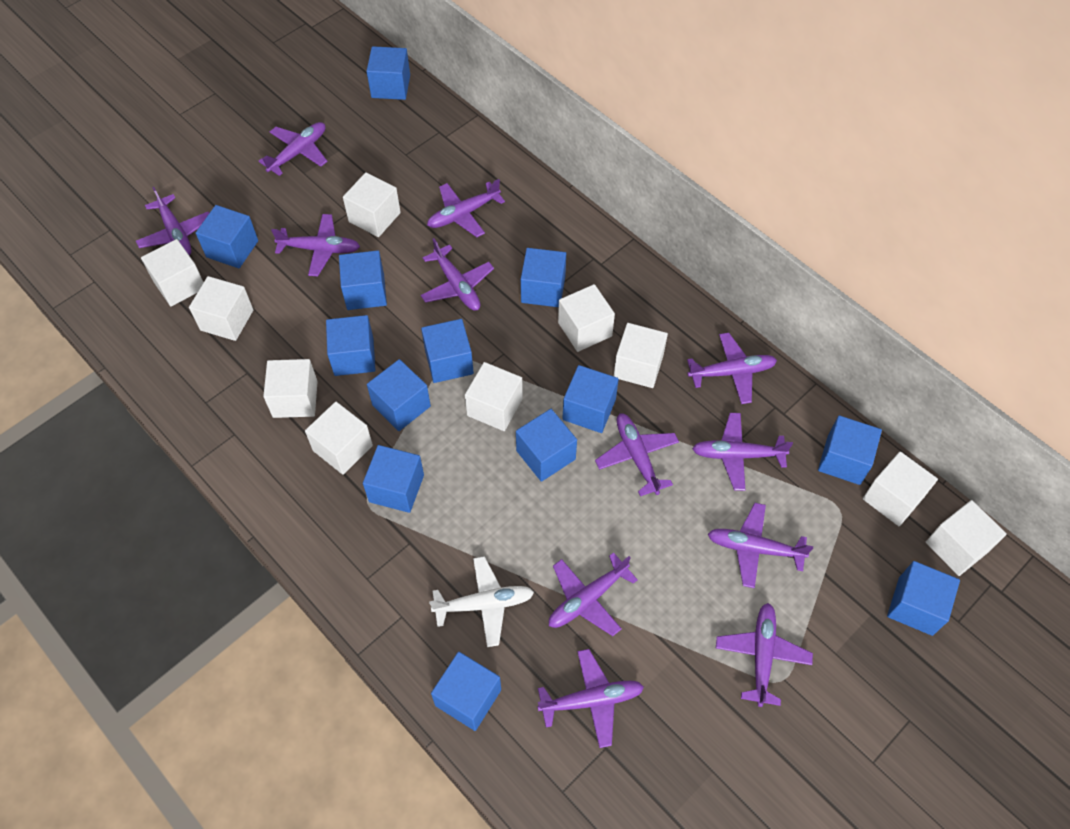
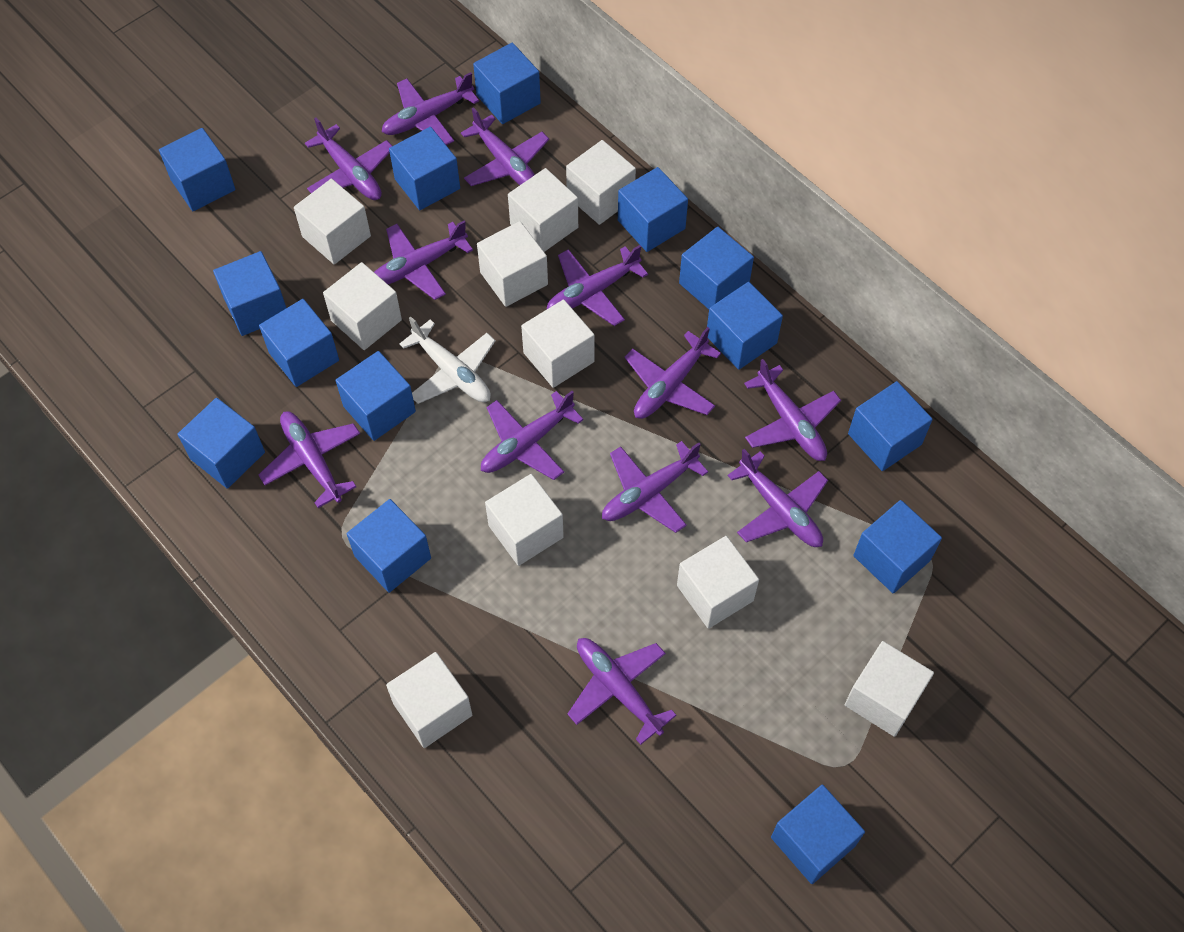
blue cube: [196,205,258,268] [326,315,376,376] [339,250,387,310] [363,445,424,513] [366,46,410,100] [367,359,431,431] [421,319,474,383] [431,652,501,731] [516,409,577,482] [521,248,566,307] [562,365,619,433] [818,415,882,485] [887,561,960,636] = 13 -> [159,128,236,211] [178,398,265,489] [213,251,286,336] [259,299,339,387] [335,351,416,441] [347,499,431,593] [389,127,460,210] [473,42,541,124] [618,167,688,252] [679,227,754,309] [707,282,783,370] [771,784,865,884] [848,381,933,471] [853,500,942,593] = 14

